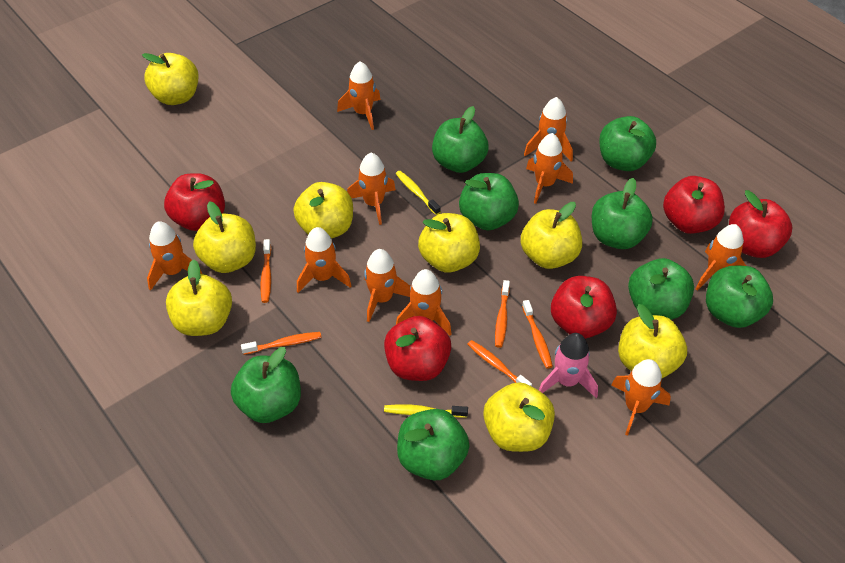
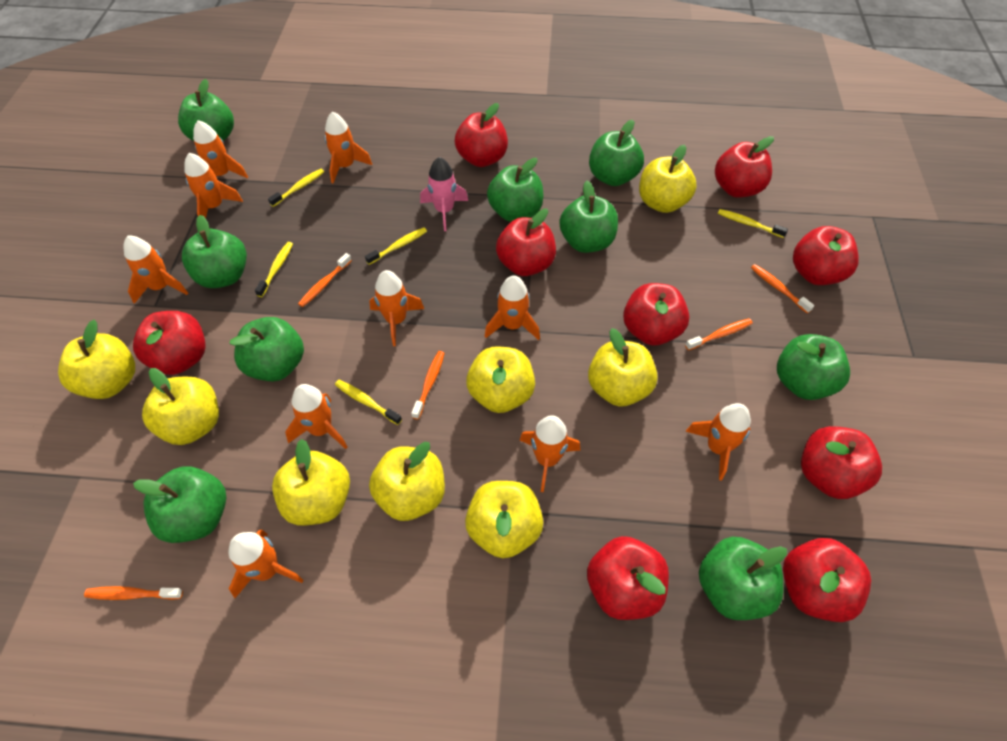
green apple: [231,347,301,423] [397,409,470,481] [432,106,489,173] [459,173,519,230] [592,178,653,249] [599,116,656,171] [628,258,694,320] [706,265,773,328] = 8 -> [133,466,226,543] [178,79,234,141] [182,215,247,288] [229,317,304,381] [487,158,543,222] [560,181,618,253] [589,120,644,186] [699,537,787,620] [777,334,850,400] = 9
red apple: [164,173,225,231] [384,316,451,381] [551,276,617,339] [663,176,725,234] [729,190,792,258] = 5 -> [133,311,206,375] [455,103,508,167] [496,209,556,276] [587,536,669,620] [623,283,689,346] [715,136,774,198] [783,538,871,622] [793,226,859,285] [801,426,882,499] = 9
yellow toothbrush: [384,404,468,418] [396,171,441,215] = 2 -> [255,242,293,297] [268,169,324,207] [335,380,402,425] [365,227,427,265] [718,209,788,238] = 5

